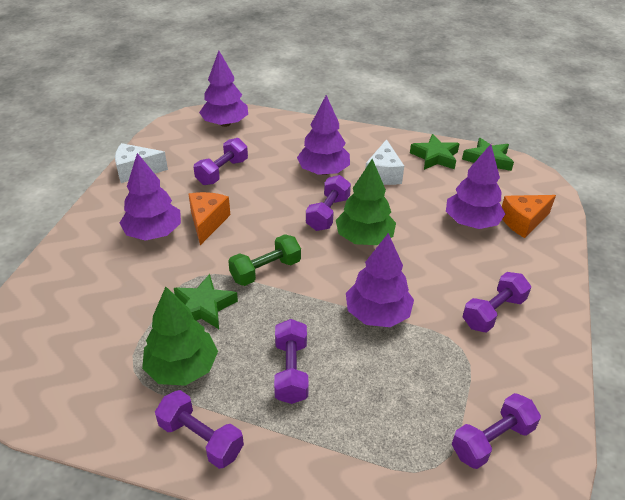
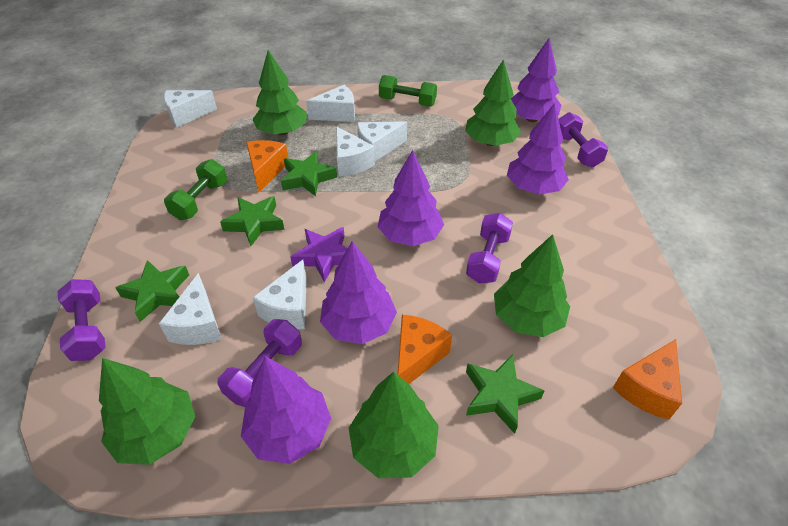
green dumbbell: [228,234,301,286] = 1 -> [164,159,227,220] [379,75,437,107] = 2
green star: [174,274,238,329] [410,134,460,170] [462,138,514,171] = 3 -> [115,260,189,322] [220,196,285,246] [281,151,337,196] [466,354,545,434] = 4
green tree: [142,287,218,386] [336,159,396,245] = 2 -> [99,358,195,465] [252,50,307,135] [349,372,439,478] [465,59,521,146] [494,234,570,337] = 5
orange cheese: [188,192,230,245] [502,195,556,238] = 2 -> [246,140,289,192] [397,315,452,384] [613,339,682,420] = 3
purple dumbbell: [155,390,244,469] [194,138,248,185] [274,319,309,404] [306,175,351,231] [452,393,541,469] [463,272,531,333] = 6 -> [58,279,106,361] [217,319,302,407] [466,213,513,284] [559,112,608,167] = 4
purple star: none = 0 -> [290,227,348,282] = 1
white cheese: [115,143,168,183] [365,139,404,185] = 2 -> [159,273,222,345] [164,90,217,128] [252,260,307,329] [306,85,355,122] [336,126,375,177] [357,121,407,161] = 6

